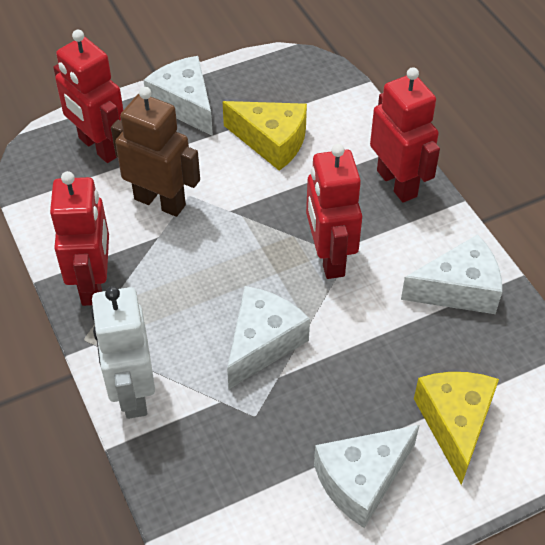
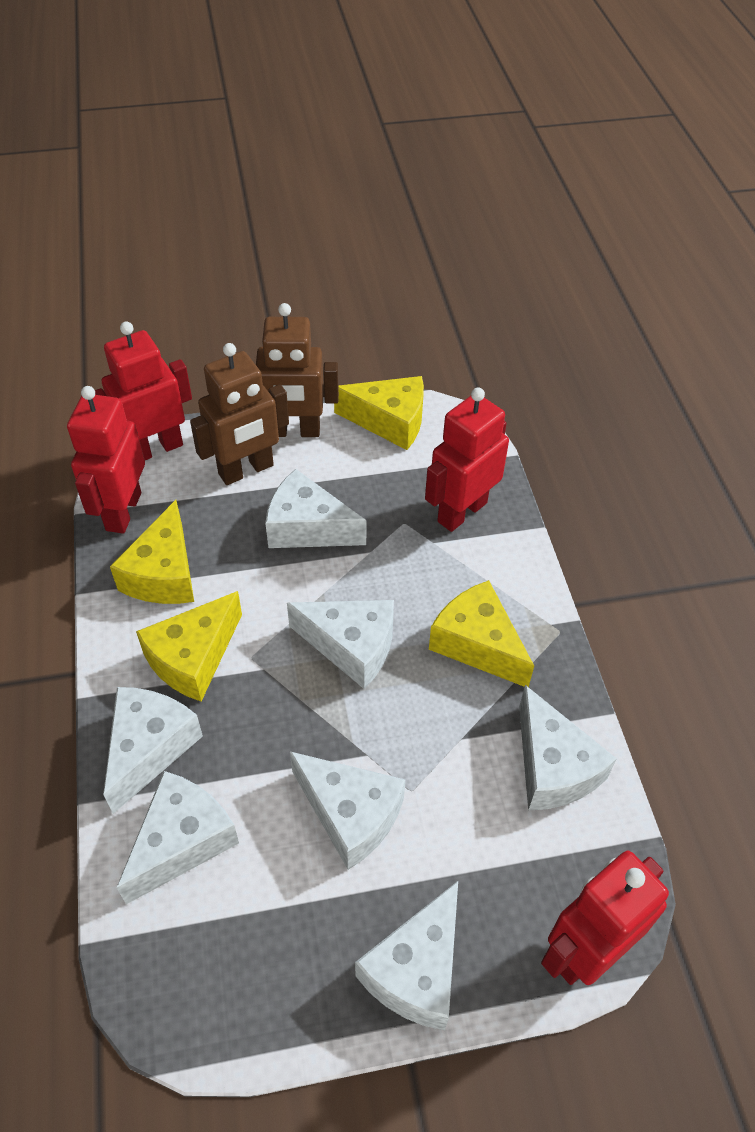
brown robot: [111,87,200,217] = 1 -> [190,343,289,485] [256,303,339,437] = 2
white cheese: [143,56,213,136] [227,286,310,389] [314,425,419,528] [401,234,502,314] = 4 -> [103,687,203,814] [116,771,239,904] [265,469,367,548] [287,600,394,689] [290,752,405,870] [355,881,458,1030] [519,685,617,811] = 7
white robot: [91,286,155,419] = 1 -> none = 0
yellow cheese: [222,101,307,171] [414,372,499,485] = 2 -> [110,500,194,604] [136,591,242,701] [334,376,424,450] [429,580,534,687] = 4

